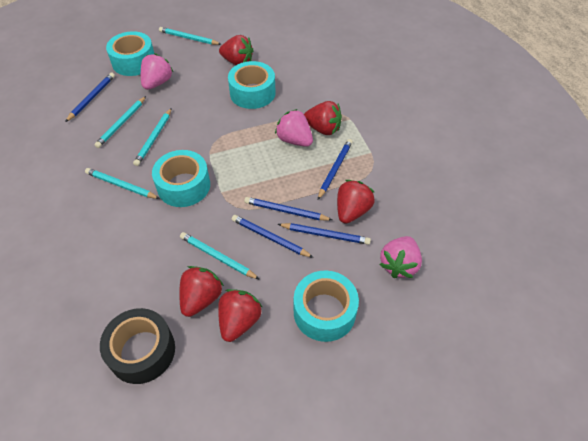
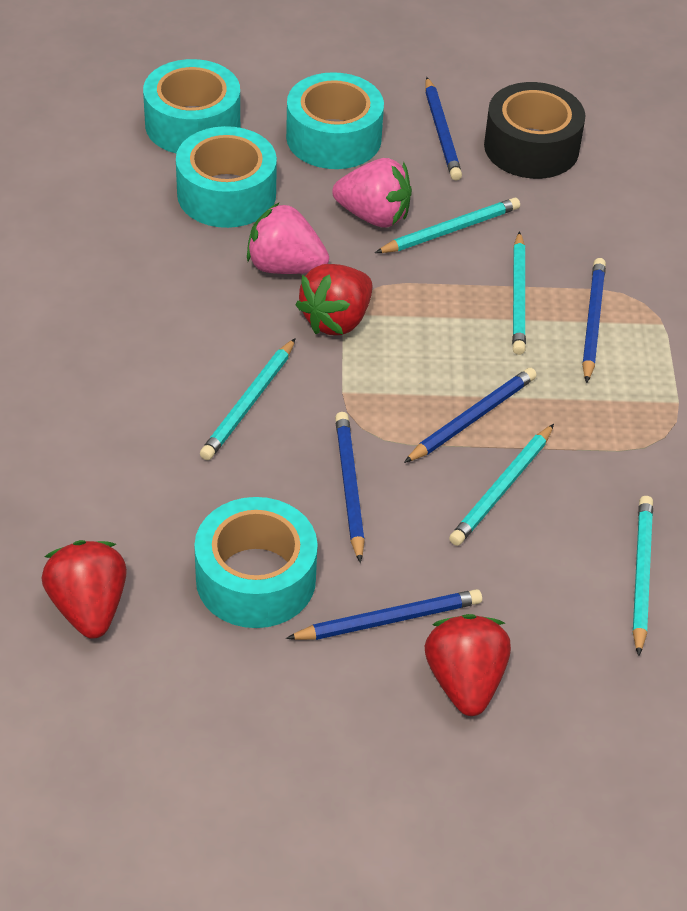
pink strawberry: [141,53,173,90] [275,109,313,147] [379,236,422,278] = 3 -> [247,203,329,274] [332,158,412,228] = 2
red strawberry: [179,266,224,317] [218,289,262,342] [219,35,254,65] [304,101,342,135] [337,180,375,224] = 5 -> [41,540,127,639] [296,264,372,335] [425,614,511,716] = 3

